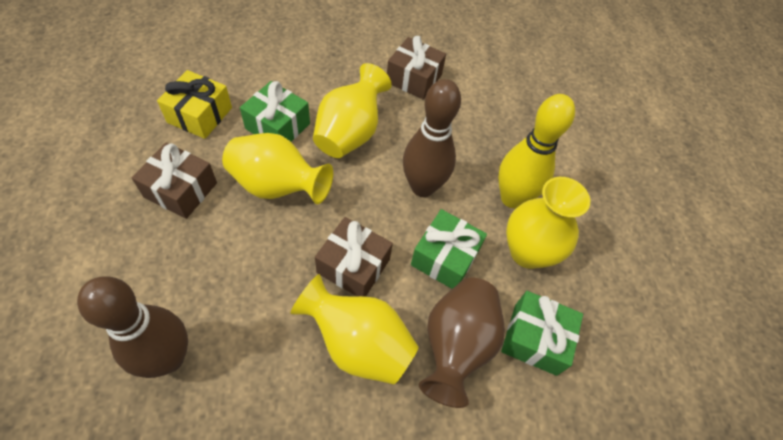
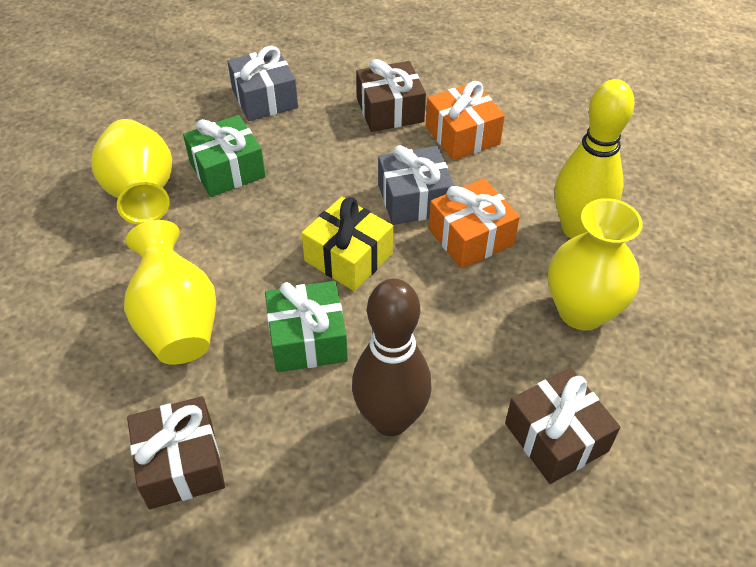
brown bowling pin: [77,276,188,378] [403,79,461,197] = 2 -> [352,279,432,436] = 1
brown vase: [419,277,505,408] = 1 -> none = 0
green gift: [240,81,310,142] [411,209,487,289] [501,291,583,376] = 3 -> [183,115,266,197] [265,281,348,372] = 2
grey gift: none = 0 -> [227,46,298,121] [378,145,455,225] = 2
orange gift: none = 0 -> [426,81,505,160] [429,178,520,269] = 2
yellow vase: [222,133,333,204] [290,274,419,384] [313,63,392,158] [506,177,590,269] = 4 -> [91,119,172,225] [124,220,216,365] [548,198,642,330] = 3

